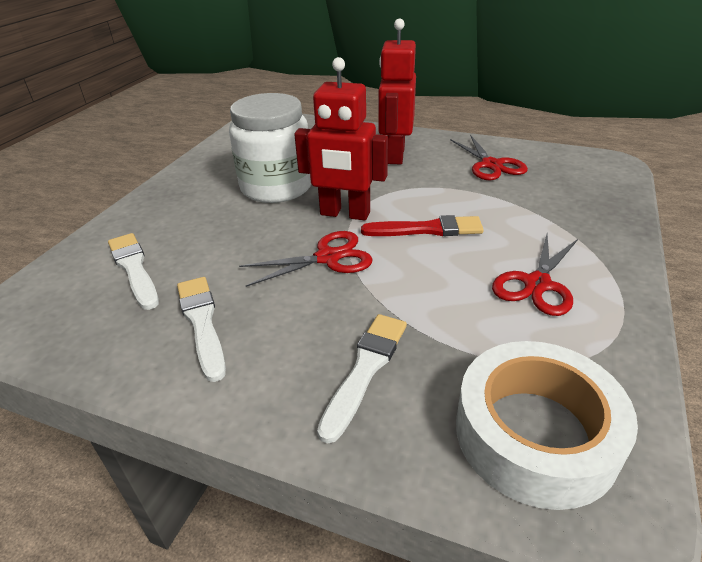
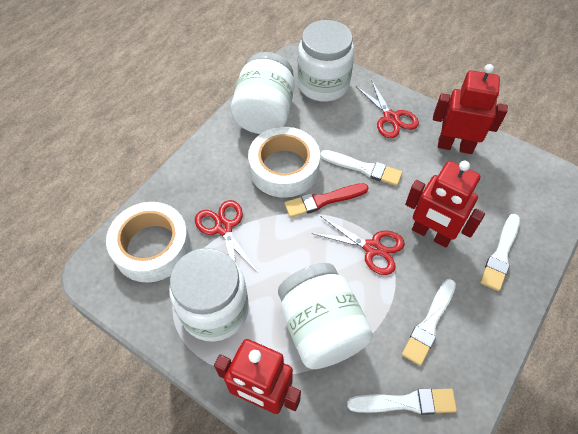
red robot: [294,57,388,220] [378,18,416,164] = 2 -> [214,339,301,414] [405,161,485,247] [433,64,508,154] = 3
white brush: [108,233,159,310] [177,277,226,382] [317,314,407,444] = 3 -> [320,150,402,186] [347,388,457,415] [402,279,456,366] [480,214,520,291] = 4
white jar: [229,93,311,203] = 1 -> [169,248,249,342] [231,52,294,134] [278,263,373,369] [297,20,354,102] = 4
white tape: [456,341,638,510] = 1 -> [106,202,191,283] [248,127,320,198] = 2

